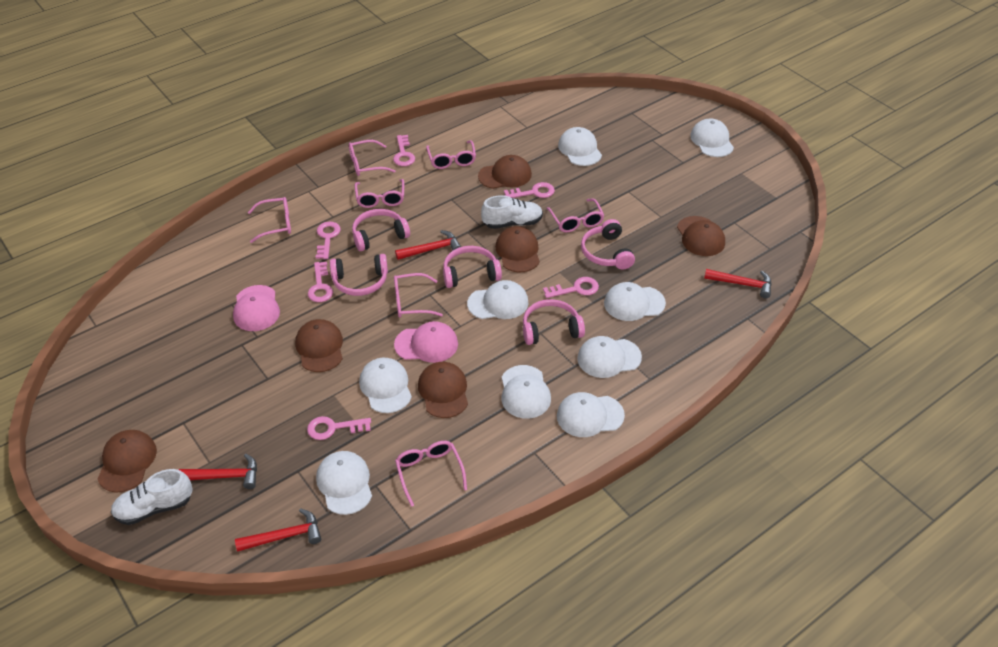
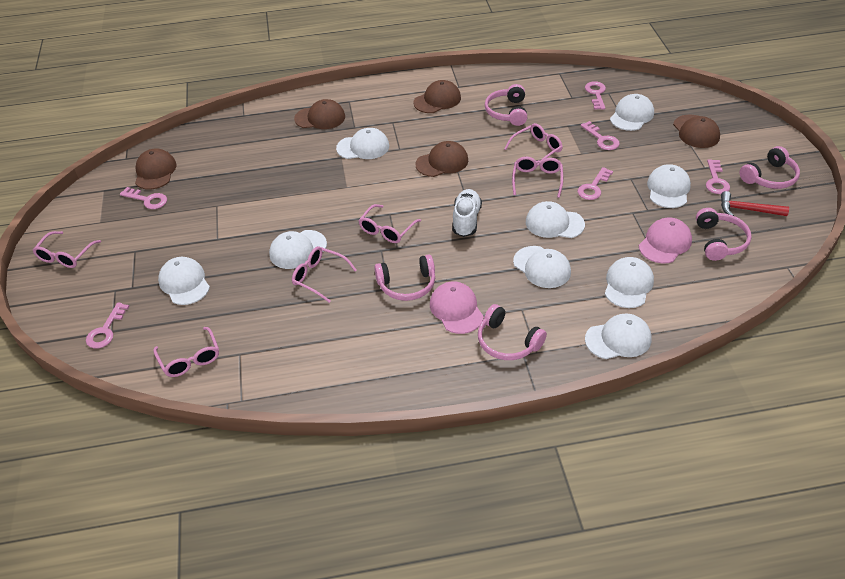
brown cap: [98,430,157,493] [295,319,343,372] [418,362,468,418] [478,155,532,189] [495,226,540,272] [677,216,725,256] = 6 -> [135,149,176,190] [294,99,345,129] [413,80,461,113] [416,141,468,177] [673,115,720,148] = 5
pink glasses: [248,197,291,243] [349,140,396,176] [355,179,404,208] [394,273,443,318] [395,441,467,507] [426,140,476,169] [546,198,604,232] = 7 -> [32,231,101,268] [153,327,219,377] [292,247,357,303] [358,204,421,243] [504,123,563,167] [512,157,563,198] = 6
red hammer: [178,453,257,489] [235,508,321,552] [395,230,461,260] [704,269,772,299] = 4 -> [721,191,789,216] = 1
white shoe: [111,469,193,525] [481,195,543,229] = 2 -> [452,189,482,237] = 1

